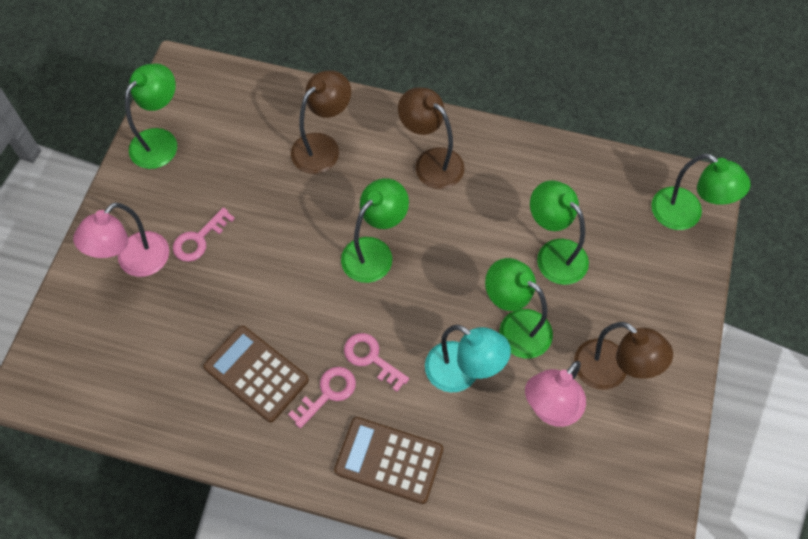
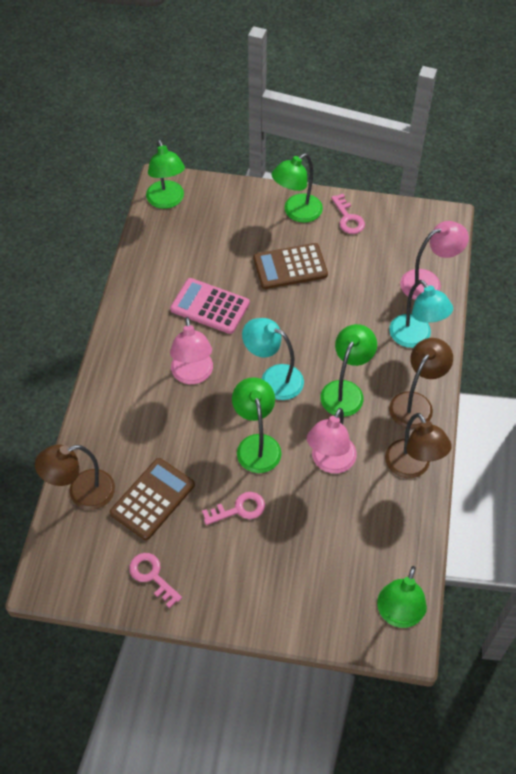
pink calculator: none = 0 -> [170,278,250,334] = 1
pink lamp: [73,202,169,277] [525,361,586,427] = 2 -> [170,317,213,384] [307,408,357,473] [400,221,469,300] = 3
turquoise lamp: [425,325,511,392] = 1 -> [242,318,304,400] [389,280,453,348] = 2

